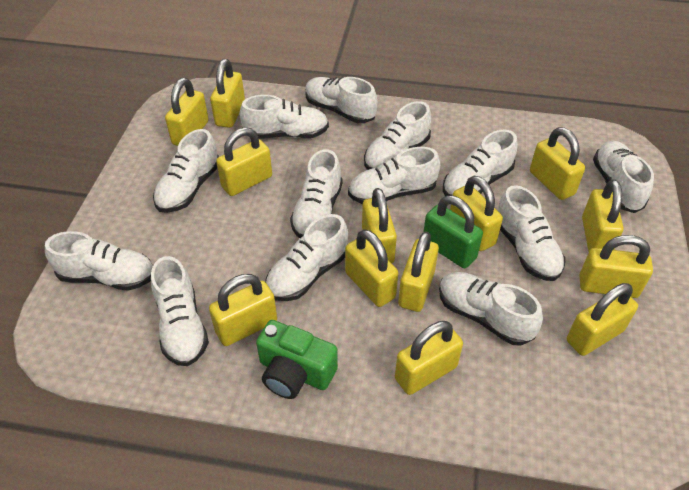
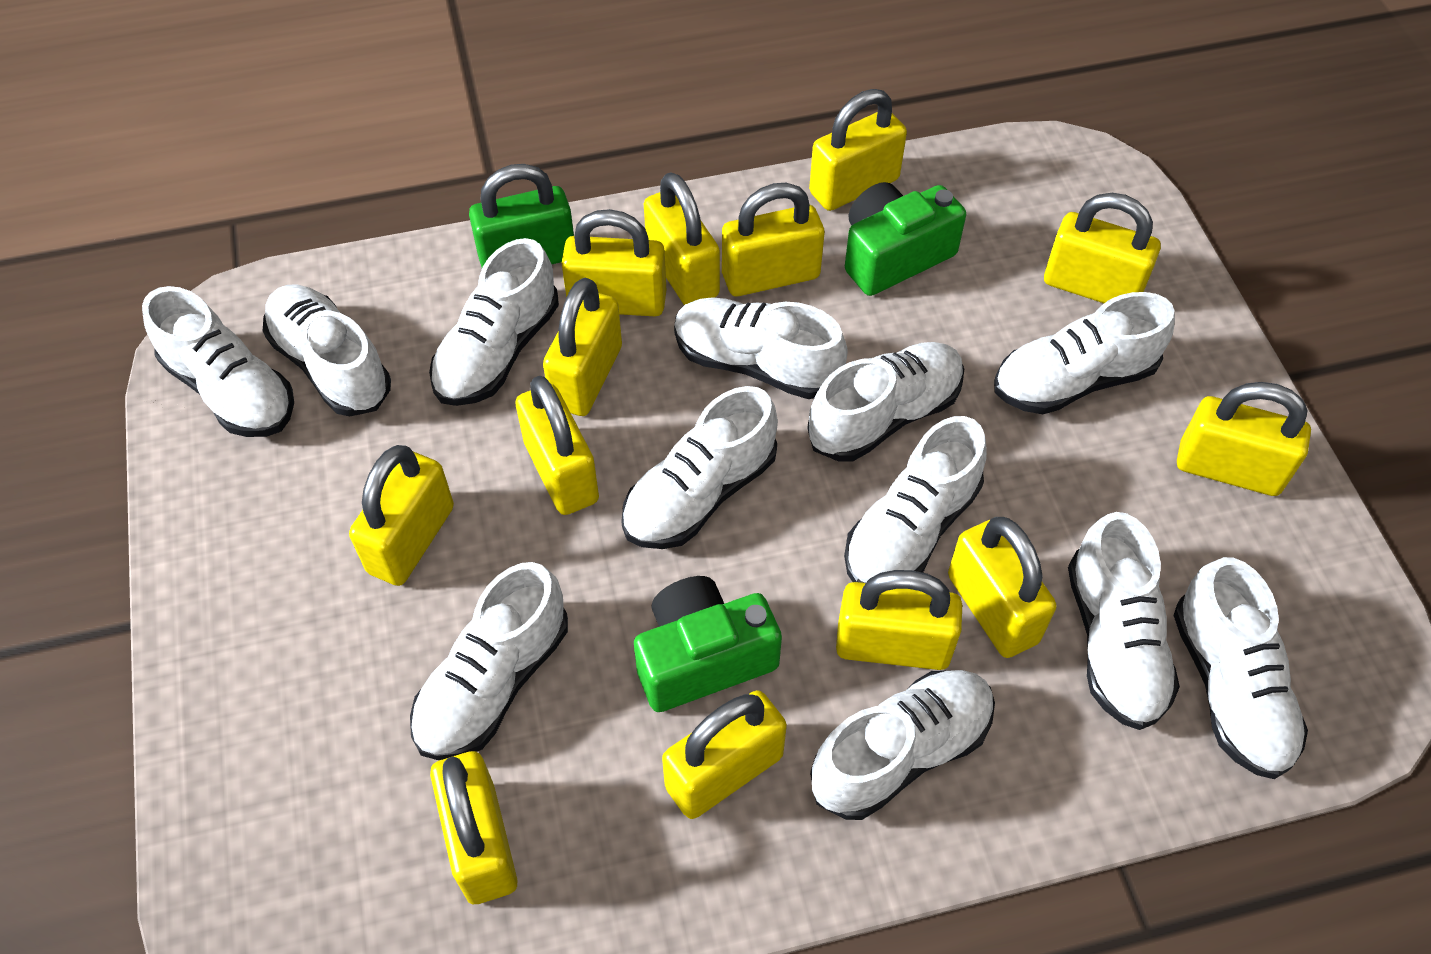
green camera: [256,320,338,399] = 1 -> [634,576,782,712] [845,182,966,296] = 2
white shoe: [45,231,153,291] [151,256,209,366] [153,129,219,213] [240,95,329,139] [265,214,348,301] [290,149,342,238] [305,77,377,123] [348,147,440,204] [364,101,431,170] [439,272,543,346] [443,130,518,196] [498,185,565,281] [593,141,654,213] = 13 -> [142,286,294,437] [263,285,391,417] [410,562,568,760] [429,238,559,406] [621,386,778,549] [674,297,848,399] [807,342,964,462] [810,670,995,820] [844,416,987,583] [994,292,1175,414] [1068,512,1180,730] [1173,557,1308,779] = 12

